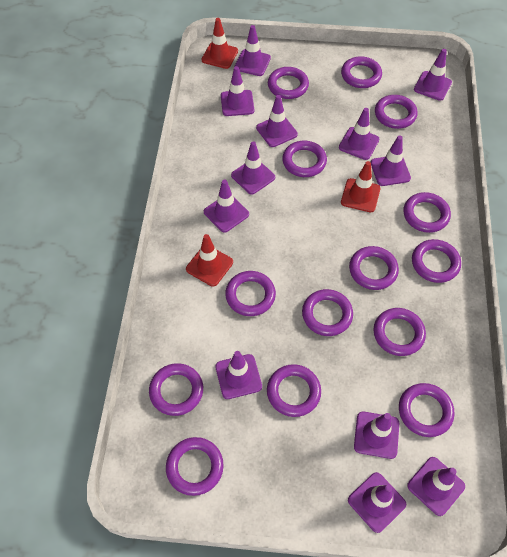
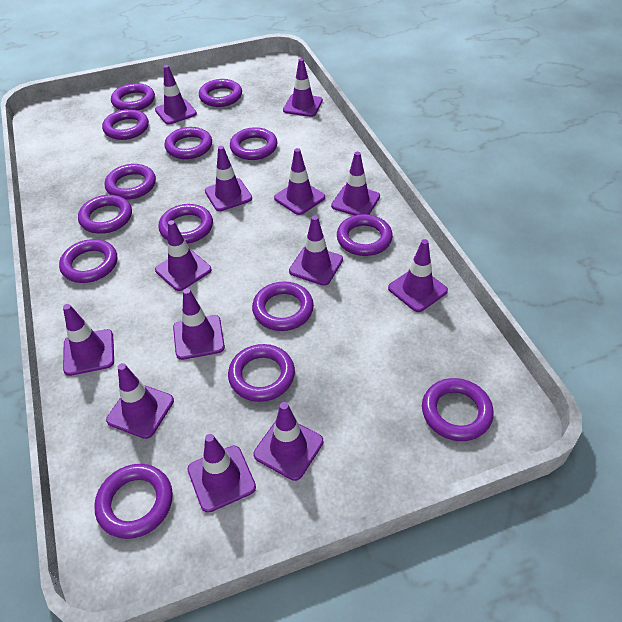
purple traffic cone: [204,180,249,233] [215,351,262,399] [221,66,254,116] [231,141,275,195] [235,25,271,76] [256,95,298,147] [339,108,379,160] [348,472,406,533] [354,411,399,459] [371,136,411,186] [407,457,465,516] [414,49,452,101] = 12 -> [63,304,114,376] [106,363,174,439] [155,65,197,125] [155,220,212,291] [173,288,225,360] [188,434,256,513] [205,146,252,211] [253,402,323,481] [274,148,325,215] [283,58,323,117] [289,215,343,285] [331,152,380,216] [388,239,448,312] = 13
red traffic cone: [186,234,233,286] [201,18,238,69] [341,161,381,212] = 3 -> none = 0

